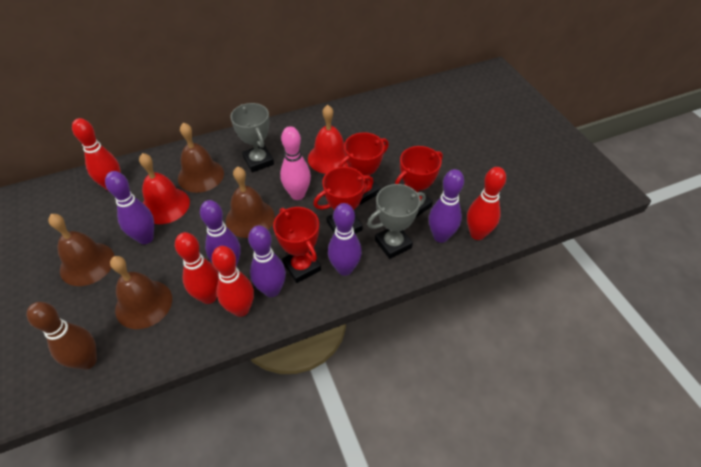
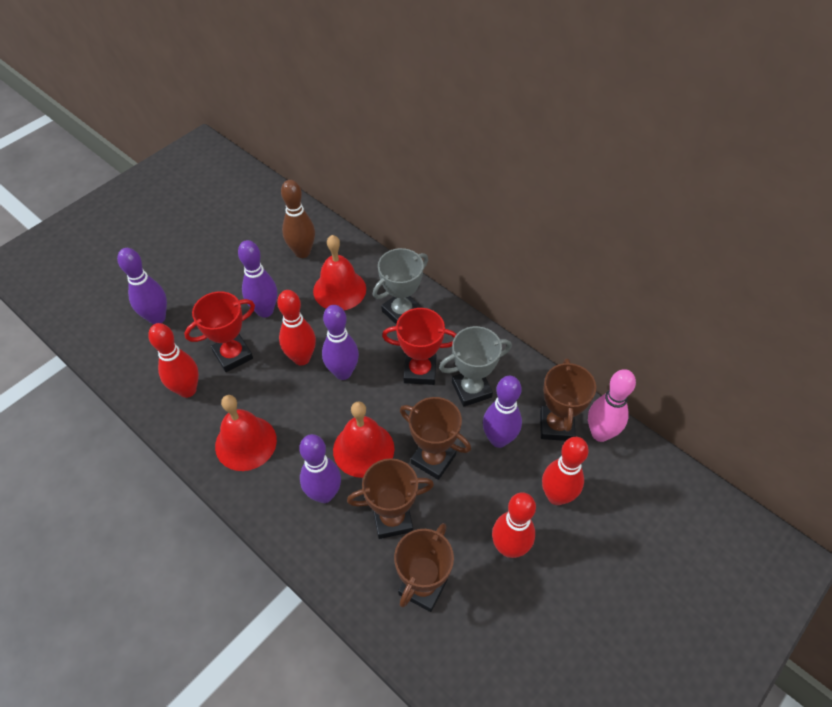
brown bell: [48,214,114,286] [110,256,172,329] [178,122,224,193] [226,166,275,238] = 4 -> none = 0
brown trophy: none = 0 -> [347,458,434,539] [394,523,454,612] [400,397,471,480] [540,358,596,441] = 4
red bell: [139,153,190,224] [308,105,349,174] = 2 -> [215,395,277,471] [313,235,366,310] [333,401,394,478] = 3
red trophy: [273,207,321,283] [313,167,373,234] [338,132,389,204] [395,146,443,217] = 4 -> [184,291,255,372] [382,308,457,385] = 2

